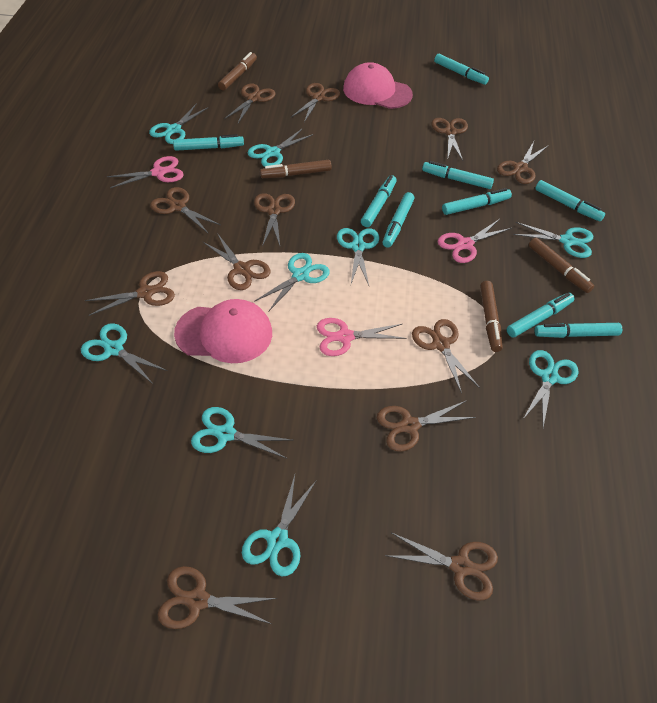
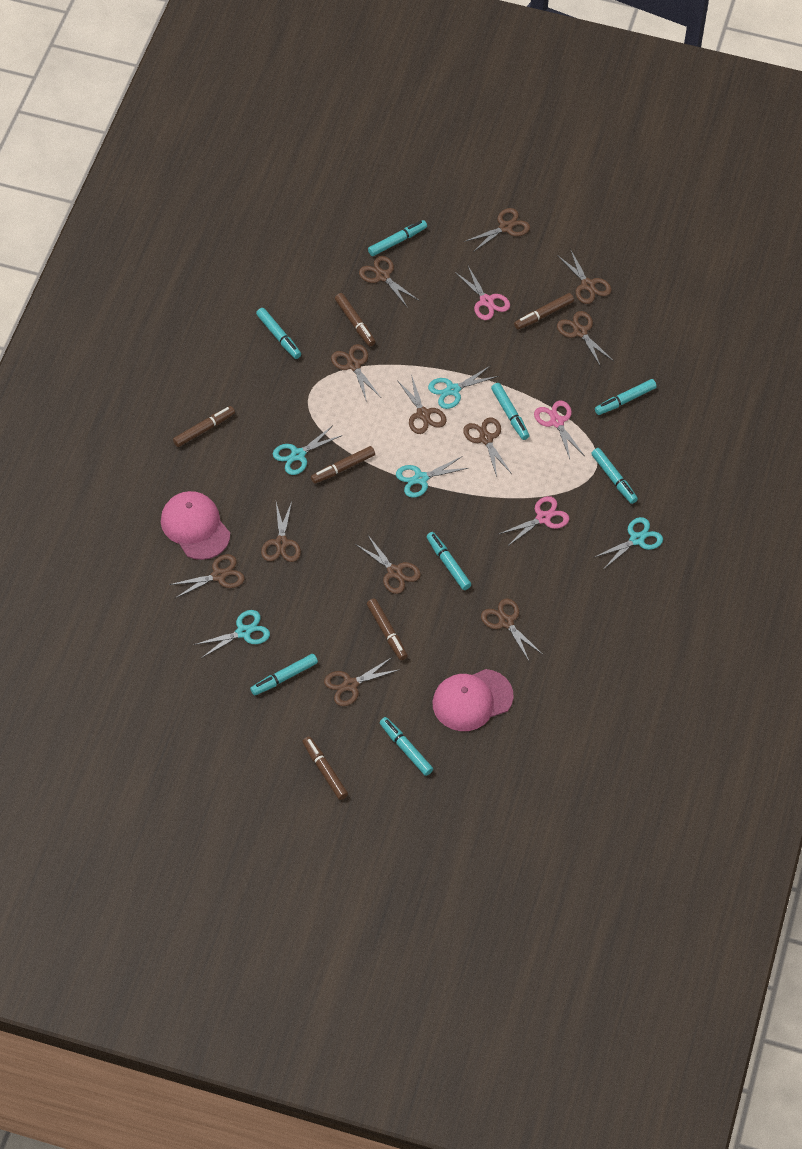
brown marker: [218,52,257,91] [260,160,332,178] [480,281,503,352] [529,237,594,293] = 4 -> [173,406,235,447] [303,736,348,800] [311,446,375,484] [335,293,376,346] [367,598,408,660] [514,293,574,330] = 6
turquoise marker: [173,134,244,151] [361,175,397,227] [383,192,414,248] [422,161,494,189] [434,54,489,85] [442,188,512,215] [507,293,575,338] [534,323,622,338] [535,180,605,221] = 9 -> [250,654,318,695] [256,308,301,359] [368,220,427,256] [380,717,433,776] [426,532,471,590] [491,383,529,440] [591,448,638,504] [595,379,657,415] = 8
turquoise scissors: [81,323,168,384] [149,103,209,144] [191,407,291,459] [242,475,317,576] [248,128,313,167] [254,253,330,312] [337,228,379,285] [513,222,593,258] [523,350,579,428] = 9 -> [194,610,270,658] [273,425,343,475] [396,456,468,498] [428,366,499,409] [593,517,663,569] = 5

